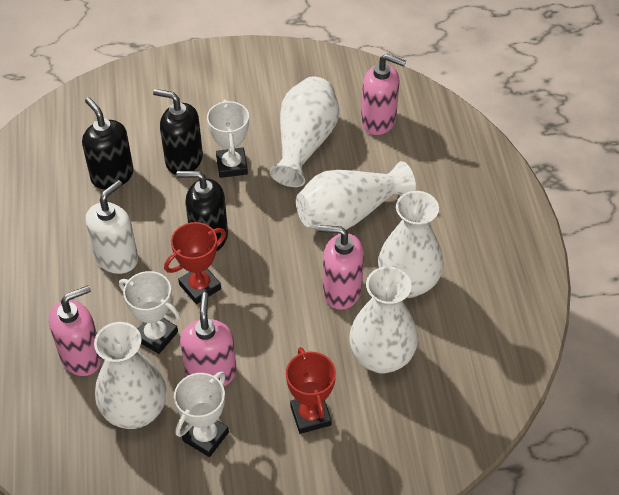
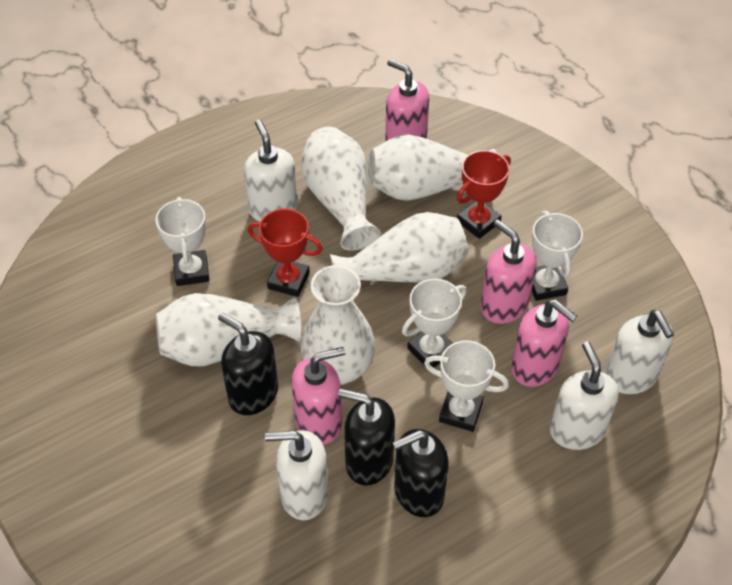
white soap dispenser: [86,180,138,274] = 1 -> [244,119,298,222] [265,430,329,520] [550,341,619,450] [605,310,674,394] = 4
white trophy: [119,271,180,354] [174,372,229,457] [207,99,249,178] = 3 -> [156,197,209,286] [402,279,467,368] [424,341,509,432] [532,211,583,301] = 4

